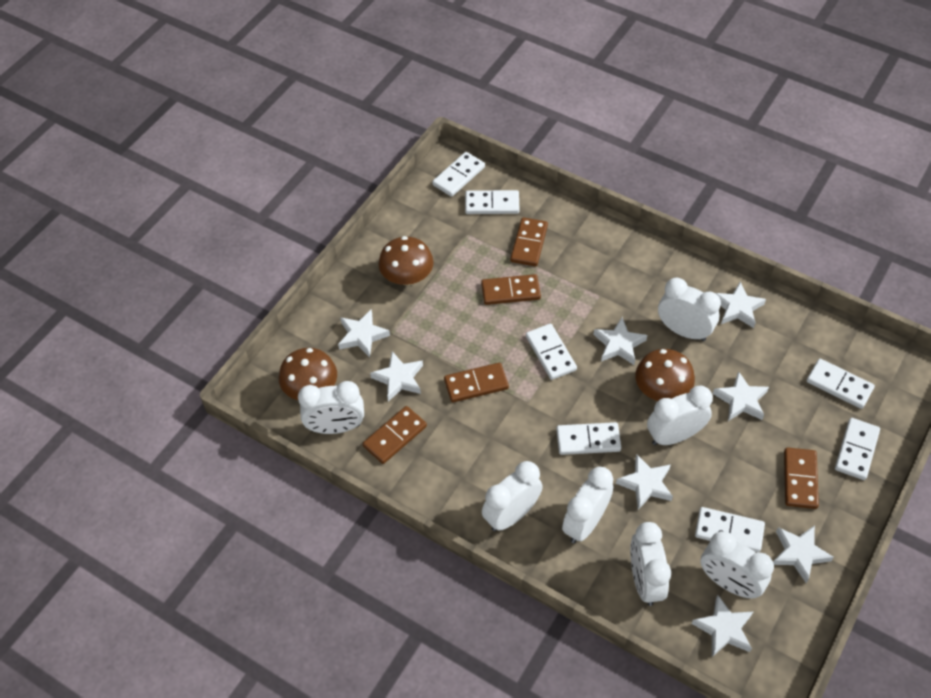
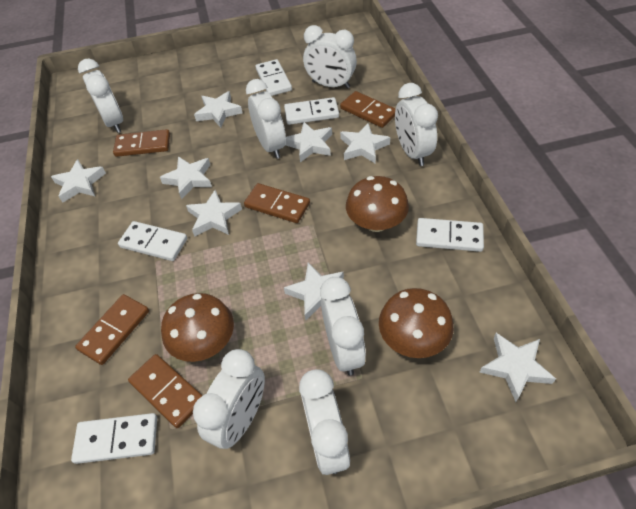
white domino: [432,152,485,197] [465,190,519,214] [526,324,577,380] [556,422,621,455] [695,507,765,552] [807,359,875,409] [835,418,880,480] = 7 -> [71,413,157,464] [118,221,187,261] [255,59,292,96] [284,97,339,125] [416,218,484,252] = 5

